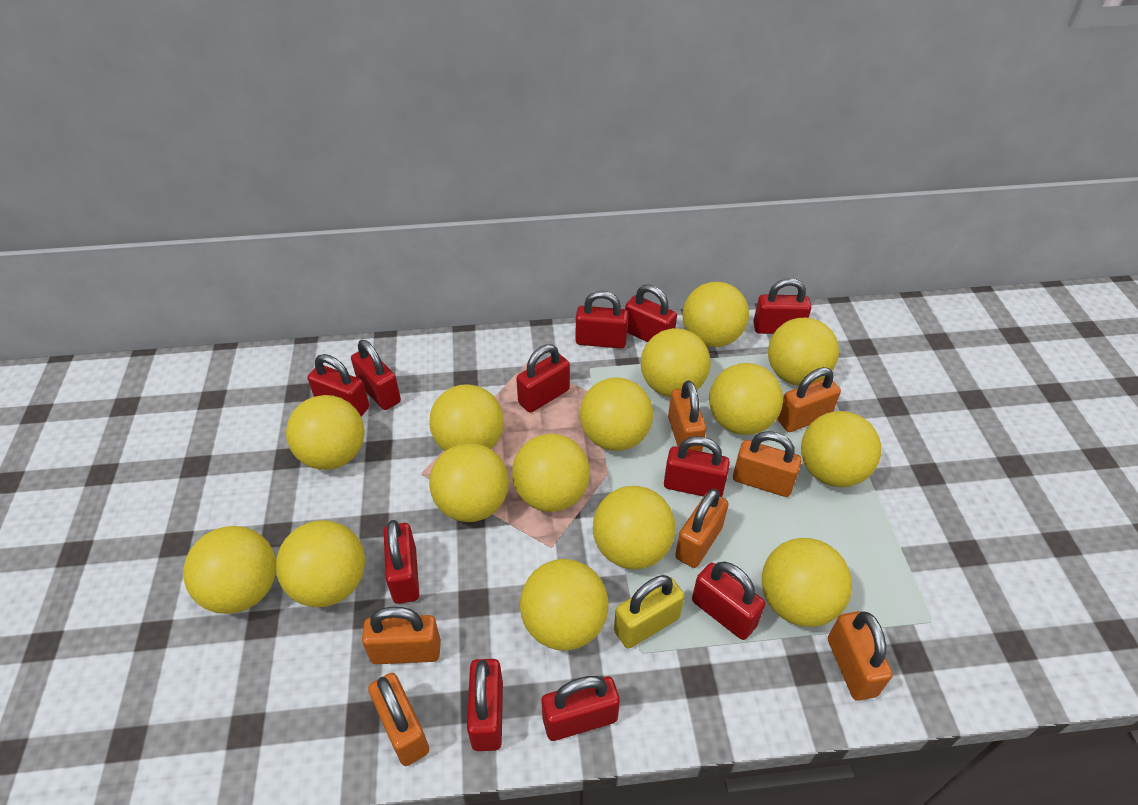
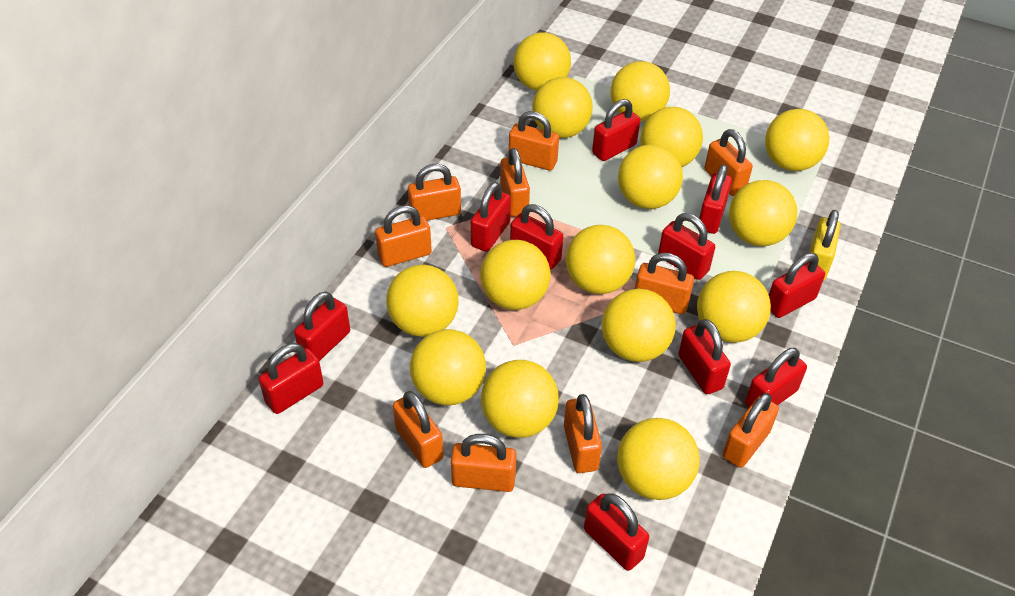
orange padlock: [362,607,441,664] [368,673,429,766] [668,380,706,452] [675,488,729,568] [733,431,802,497] [778,367,841,432] [828,611,893,701] = 7 -> [375,205,432,267] [393,391,444,468] [408,164,461,221] [451,434,516,492] [500,148,530,217] [509,111,559,171] [564,394,602,473] [635,253,694,314] [705,129,753,196] [723,393,779,468] = 10

